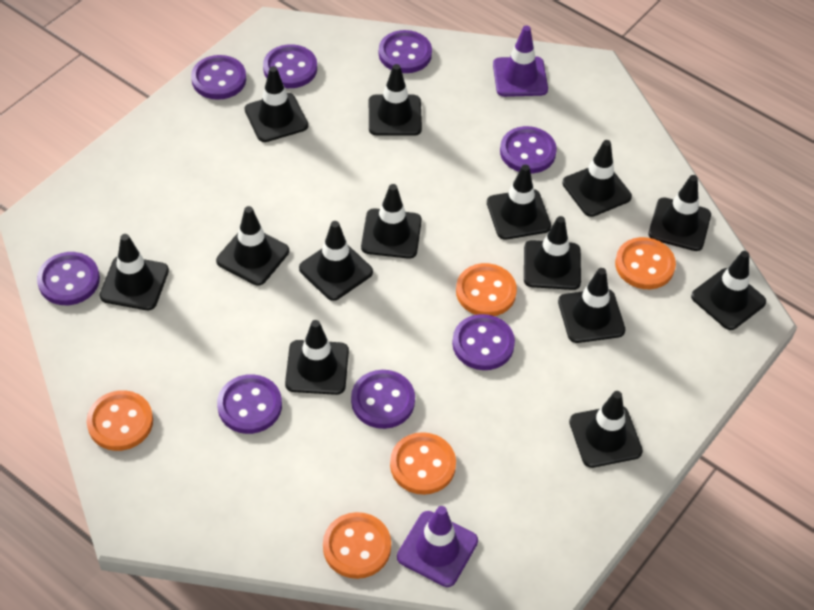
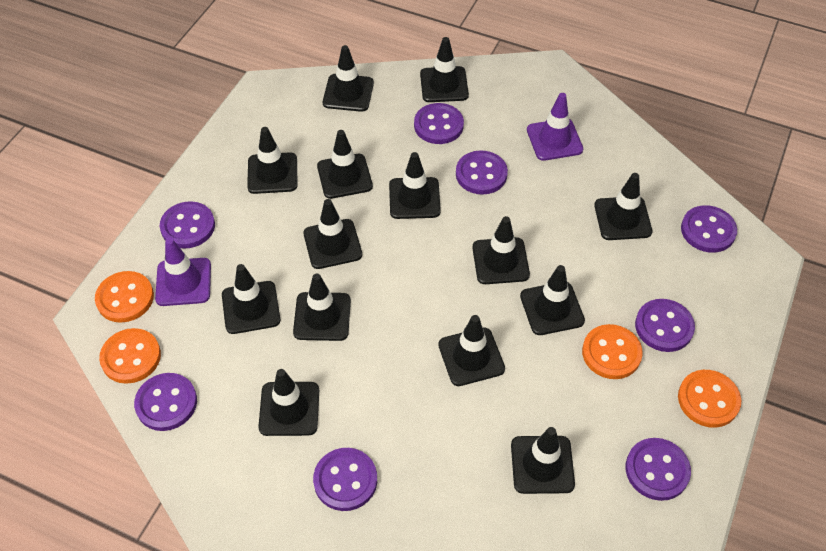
orange button: [86,390,153,451] [323,512,391,579] [390,432,456,495] [456,263,517,316] [615,237,676,289] = 5 -> [95,271,154,323] [99,328,161,384] [582,324,643,379] [678,370,741,428] = 4

